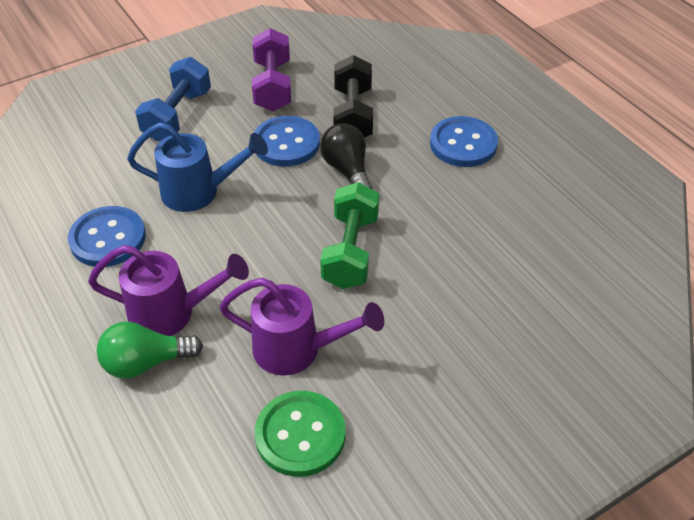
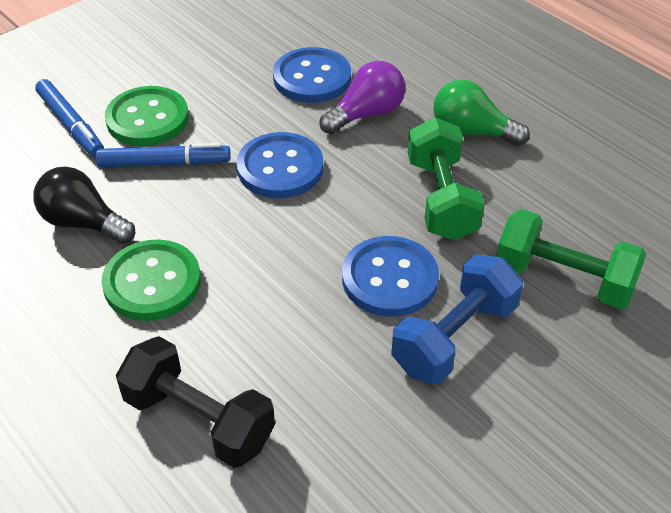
blue marker: none = 0 -> [35,79,104,157] [96,143,231,167] = 2
blue watering can: [127,122,268,212] = 1 -> none = 0
green button: [255,391,346,477] = 1 -> [101,239,201,321] [105,86,189,146] = 2
green dumbbell: [320,182,379,289] = 1 -> [408,117,485,241] [496,209,646,309] = 2
purple dumbbell: [252,28,291,111] = 1 -> none = 0
purple light bulb: none = 0 -> [320,61,405,134] = 1
purple watering can: [88,245,249,336] [219,278,384,376] = 2 -> none = 0

